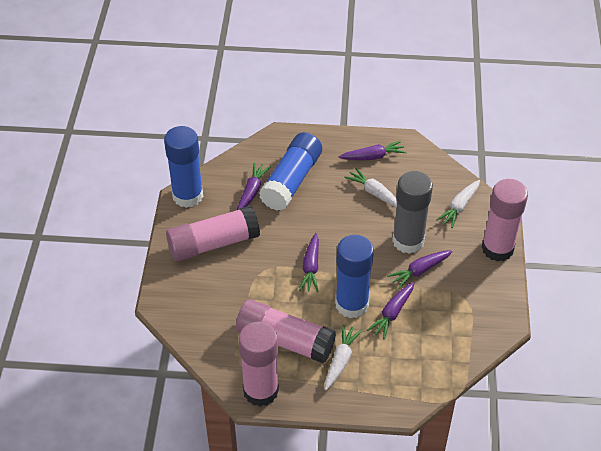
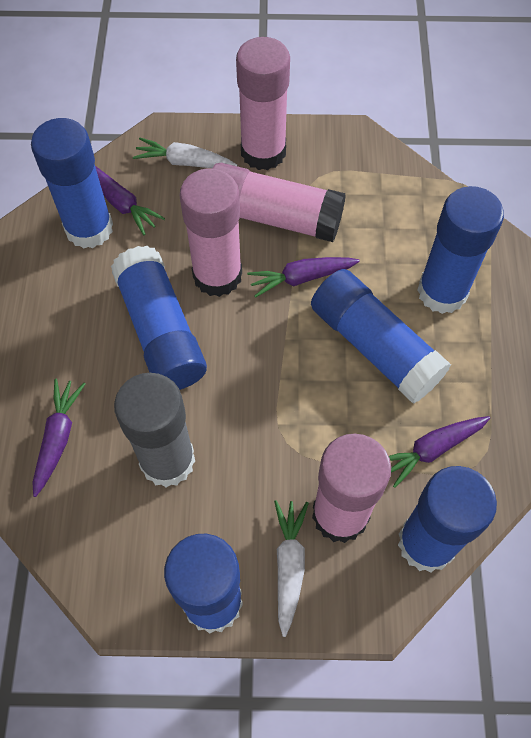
blue glue stick: [164,126,203,208] [259,132,322,211] [335,235,374,318] = 3 -> [31,118,113,249] [111,246,207,390] [164,534,243,634] [311,269,451,403] [398,466,497,573] [417,186,504,314] = 6
purple carrot: [237,162,271,210] [299,233,319,292] [339,140,407,160] [367,282,414,339] [387,250,453,289] = 5 -> [32,379,85,497] [95,166,165,235] [247,257,360,298] [389,416,490,488] = 4
white carrot: [325,324,362,390] [344,167,397,208] [436,180,480,228] = 3 -> [133,138,237,168] [274,500,309,637] = 2

